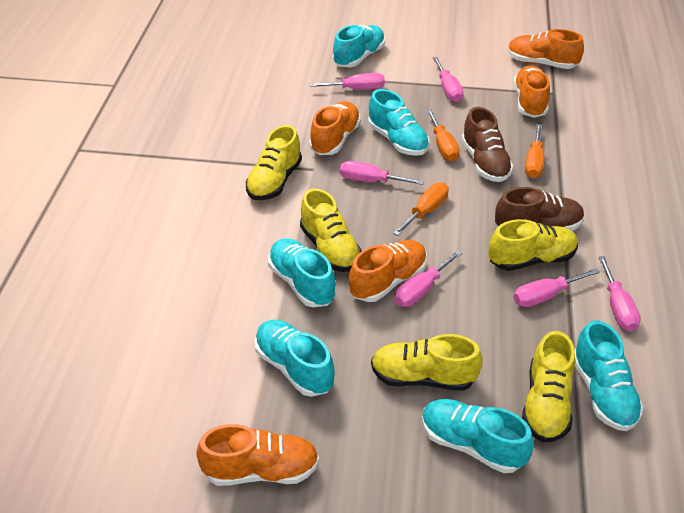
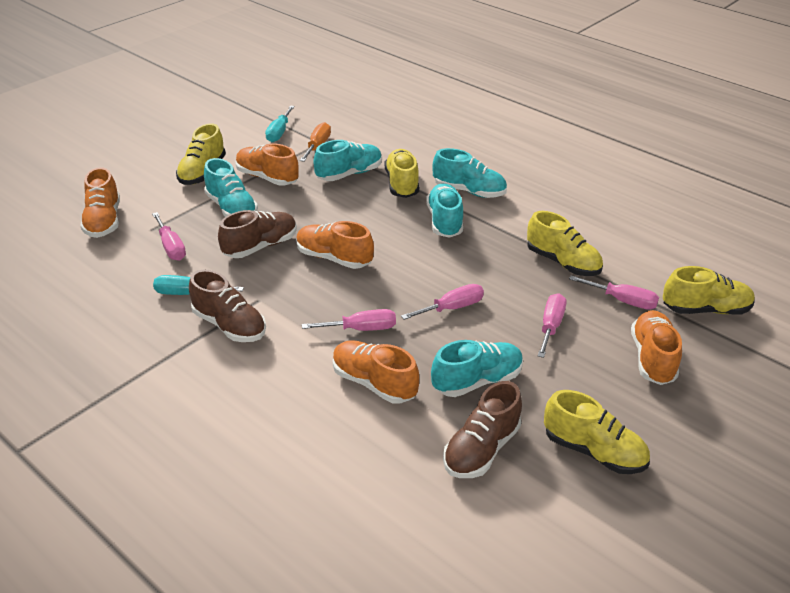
brown shoe: [462,107,514,182] [495,187,584,231] = 2 -> [189,270,266,342] [218,210,297,258] [443,381,522,478] = 3
orange screwdriver: [393,182,449,236] [426,109,460,161] [525,124,544,178] = 3 -> [300,122,331,162] = 1
pink screwdriver: [310,73,385,90] [340,161,424,185] [395,250,462,307] [433,57,463,102] [513,268,600,307] [598,256,641,332] = 6 -> [152,212,186,261] [302,309,396,331] [401,284,484,320] [538,293,567,358] [569,276,659,310] = 5
turquoise screwdriver: none = 0 -> [153,275,244,295] [265,105,295,142] = 2
turquoise shoe: [255,320,335,397] [268,238,336,307] [333,25,385,68] [368,89,430,156] [422,399,534,473] [575,320,644,431] = 6 -> [204,158,258,217] [313,140,382,181] [426,183,463,238] [431,340,523,397] [432,148,507,198] = 5

